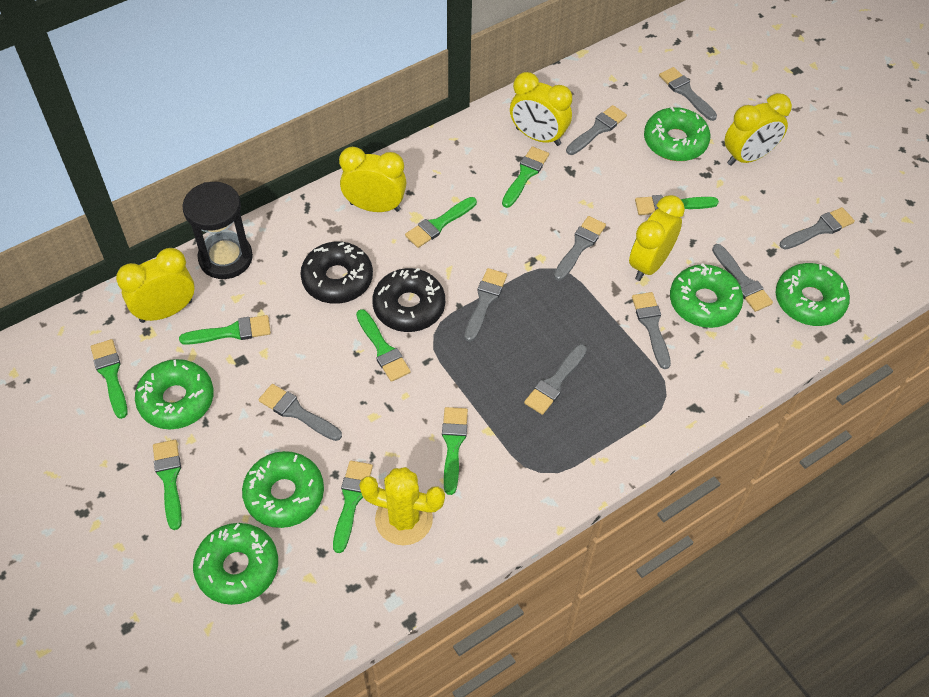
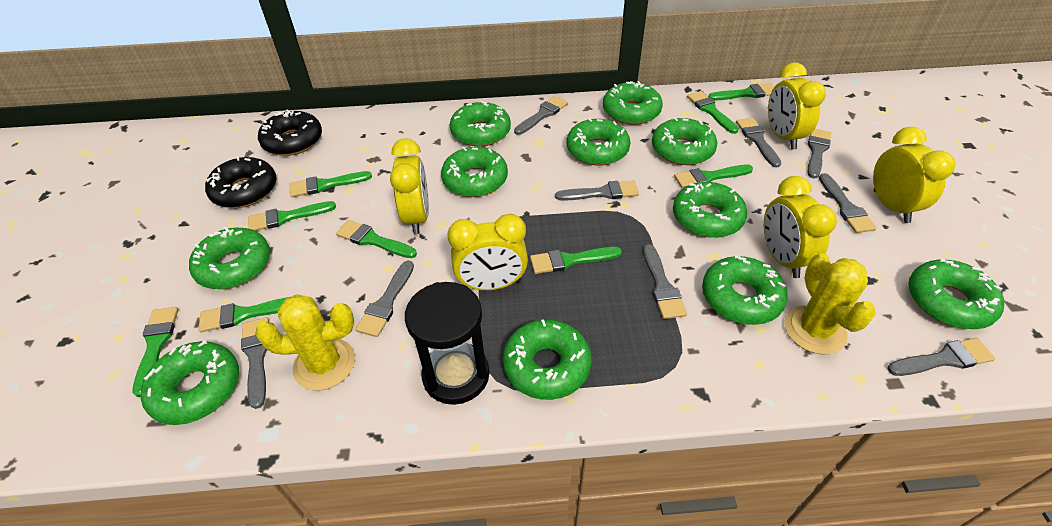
green donut: [135,359,214,429] [193,523,278,605] [242,451,324,528] [644,107,711,161] [670,263,743,328] [776,263,850,326] = 6 -> [140,341,239,425] [189,227,270,289] [441,147,508,197] [450,101,511,147] [503,319,592,400] [567,118,631,166] [603,81,663,125] [652,117,717,165] [673,182,747,238] [702,255,788,325] [908,259,1004,329] = 11
yellow cactus: [359,467,445,545] = 1 -> [255,294,355,391] [784,253,876,354] = 2

